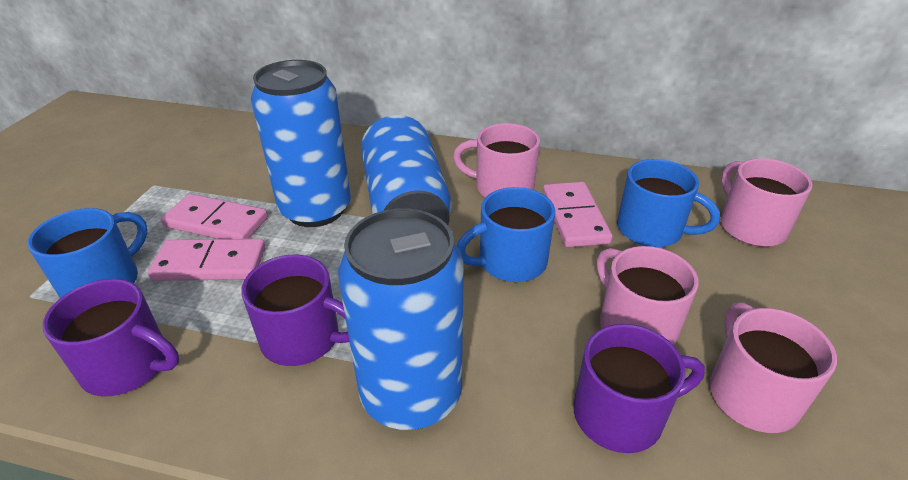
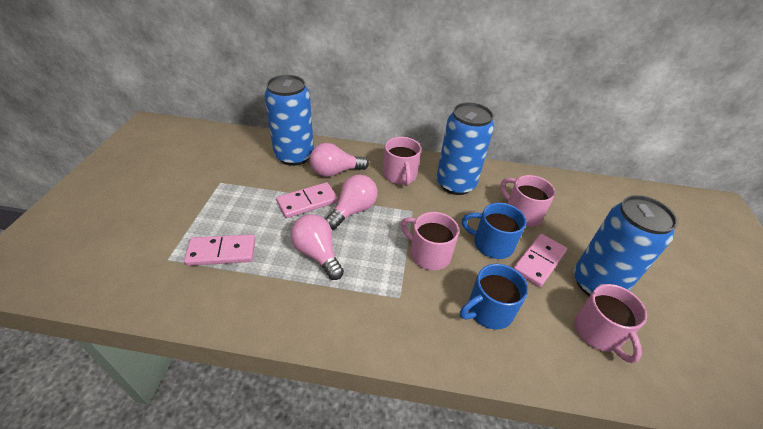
blue mug: [28,208,147,298] [457,187,555,282] [617,159,720,247] = 3 -> [460,264,528,330] [462,203,526,259] = 2
pink light bulb: none = 0 -> [290,214,344,280] [310,143,369,177] [325,175,378,229] = 3
purple mug: [43,279,179,396] [241,255,350,366] [573,324,705,453] = 3 -> none = 0

